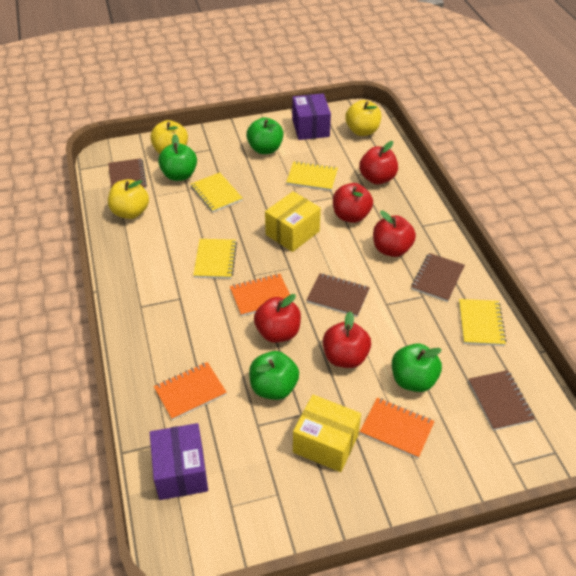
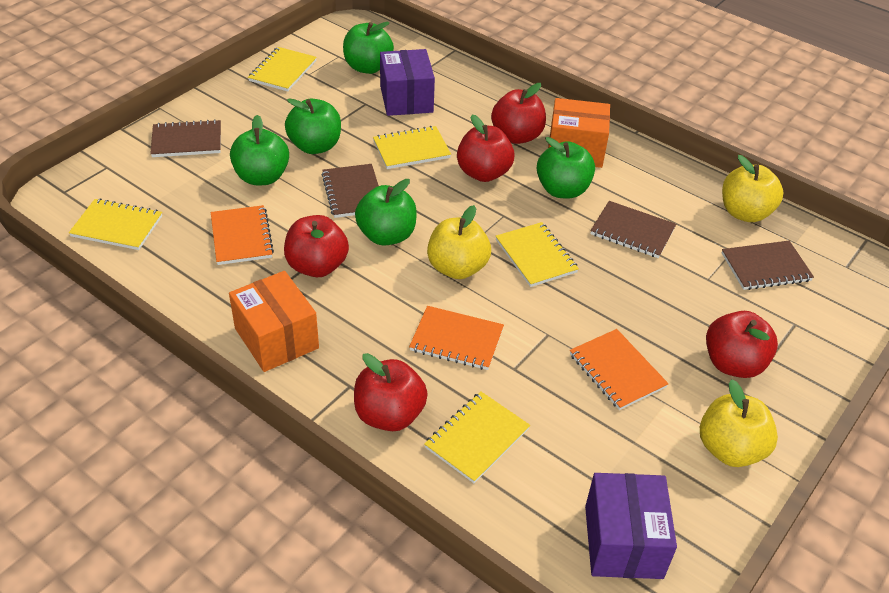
green apple: [158,134,197,181] [246,117,283,154] [249,351,299,400] [392,343,442,392] = 4 -> [230,115,289,185] [285,98,341,154] [343,22,394,74] [355,179,417,246] [537,137,595,199] = 5
orange box: none = 0 -> [229,271,319,372] [548,98,610,168] = 2
yellow box: [265,191,321,252] [293,395,361,472] = 2 -> none = 0
yellow notebook: [190,172,243,212] [193,239,237,279] [286,161,338,191] [459,299,506,346] = 4 -> [69,199,162,250] [248,47,317,91] [373,126,451,169] [424,391,530,483] [496,222,579,287] = 5

